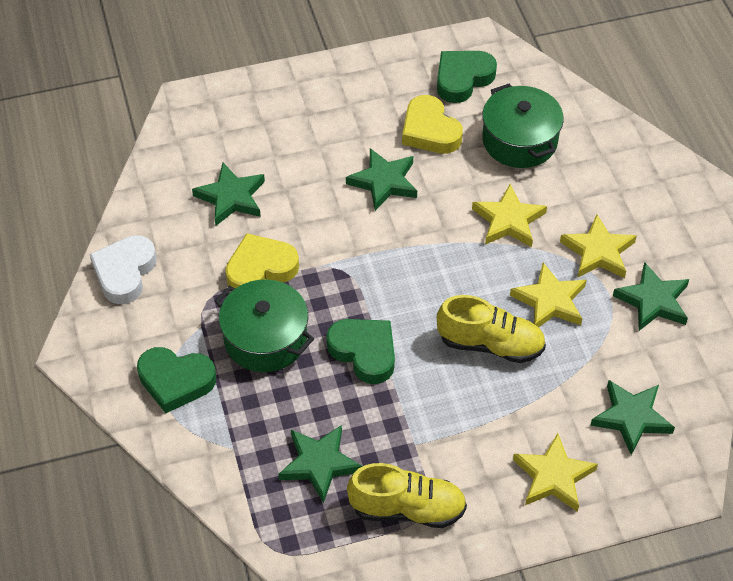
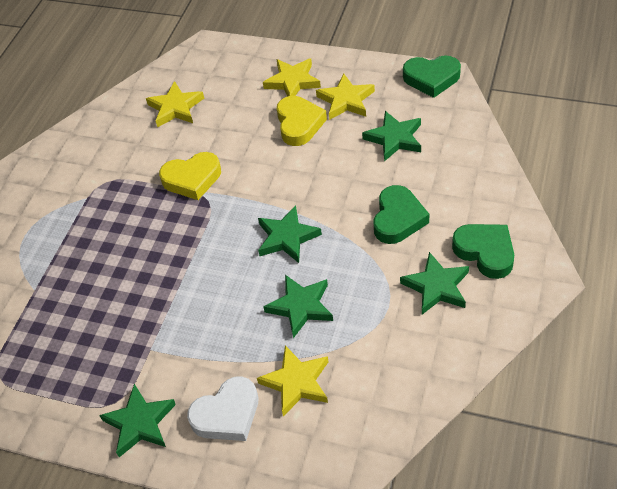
green pot: [215,279,314,372] [482,84,564,168] = 2 -> none = 0
yellow shoe: [347,463,467,528] [437,295,546,363] = 2 -> none = 0

